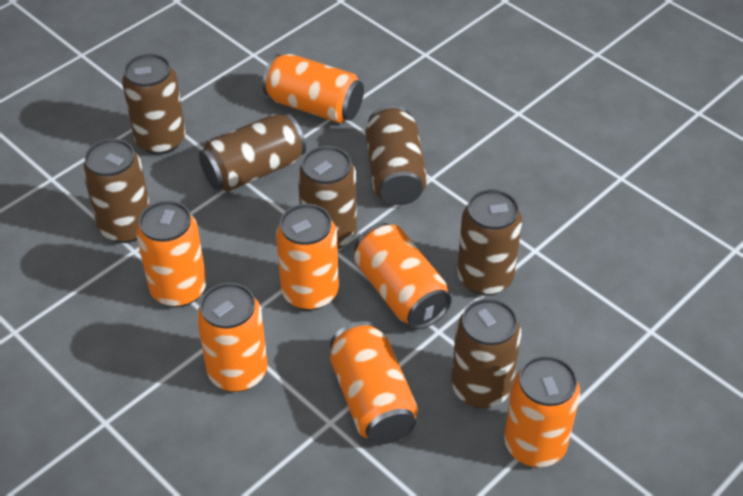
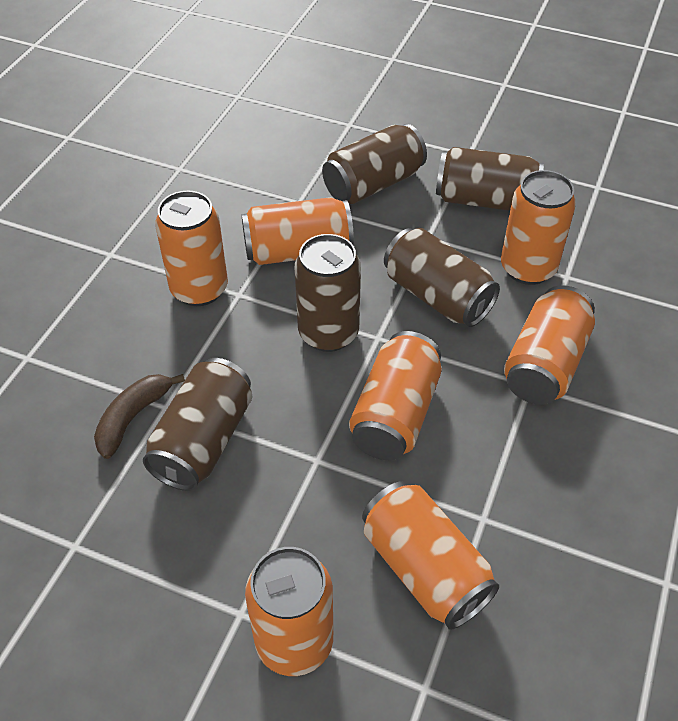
brown banana: none = 0 -> [94,374,185,459] = 1
brown can: [83,139,150,243] [122,54,186,155] [199,113,306,192] [298,146,357,249] [365,105,427,205] [451,298,521,408] [457,189,522,296] = 7 -> [143,358,252,491] [295,234,361,352] [322,124,427,204] [384,228,500,327] [436,147,544,211] = 5

